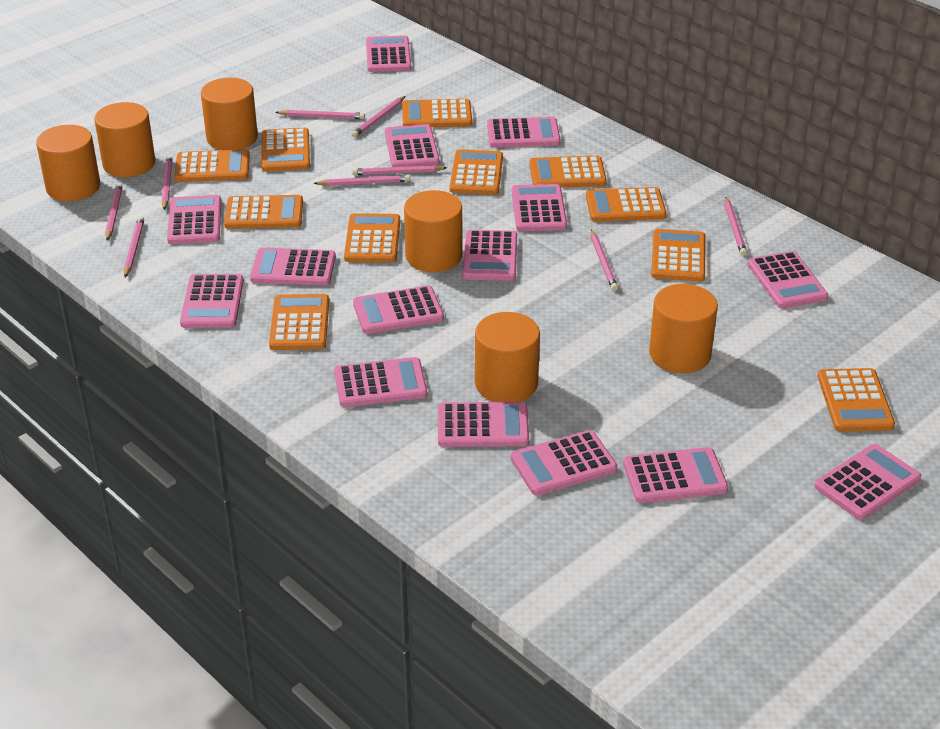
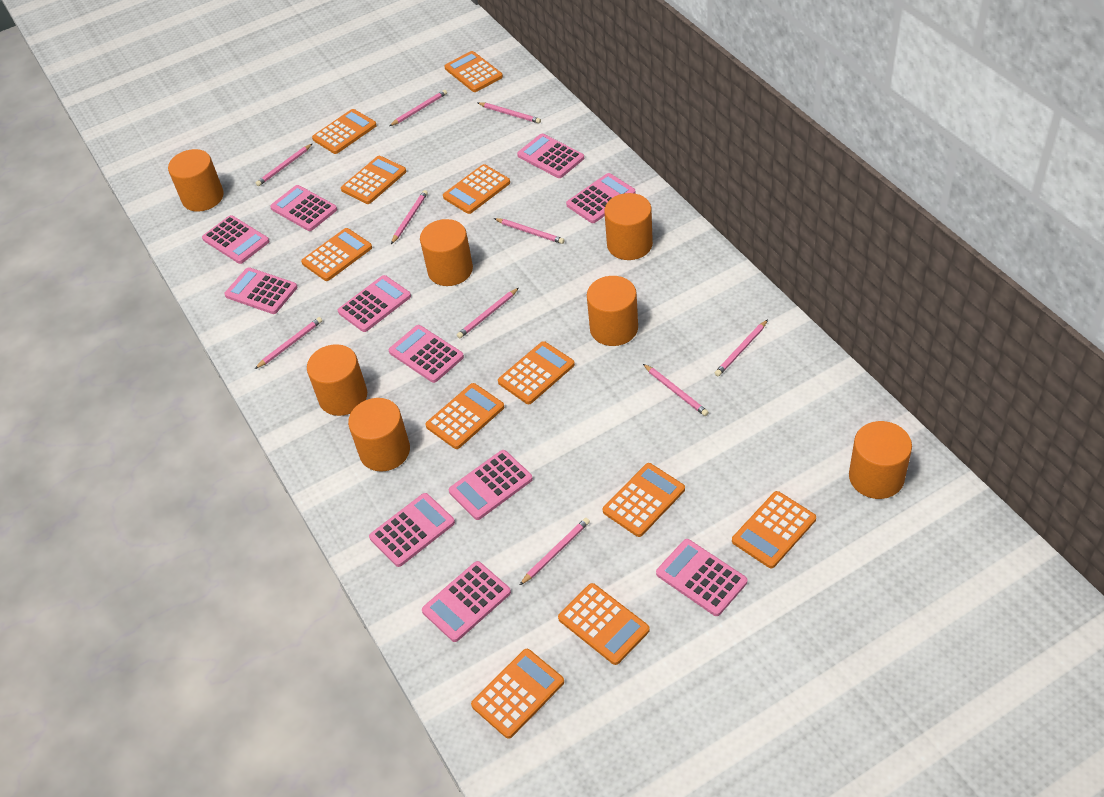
orange cylinder: [36,125,100,202] [94,102,155,177] [201,78,258,150] [404,190,462,272] [475,312,540,402] [649,284,718,373] = 6 -> [168,149,224,212] [307,344,367,416] [348,398,410,472] [420,219,473,286] [587,276,638,346] [605,193,653,260] [849,421,912,499] = 7
pink calculator: [167,195,221,244] [180,274,244,328] [250,248,336,286] [334,357,427,407] [353,285,444,334] [366,35,411,72] [385,124,440,167] [438,402,529,447] [463,230,517,281] [487,117,560,147] [511,430,618,495] [512,184,567,231] [623,447,728,503] [748,251,828,309] [814,444,921,520] = 15 -> [202,215,269,264] [224,267,297,314] [270,185,337,231] [338,275,411,332] [369,493,455,567] [389,325,464,383] [422,561,511,642] [449,450,533,520] [517,133,584,178] [566,173,635,223] [656,539,747,616] = 11
pink pencil: [105,183,123,240] [124,216,144,277] [162,156,172,210] [276,110,365,119] [314,175,410,186] [352,96,405,137] [352,165,447,175] [591,229,618,291] [725,197,747,256] = 9 -> [255,317,322,369] [256,143,313,186] [389,90,447,126] [391,190,428,244] [457,288,519,338] [478,102,541,123] [494,218,565,244] [520,518,590,585] [643,364,709,416] [715,320,768,376] = 10

